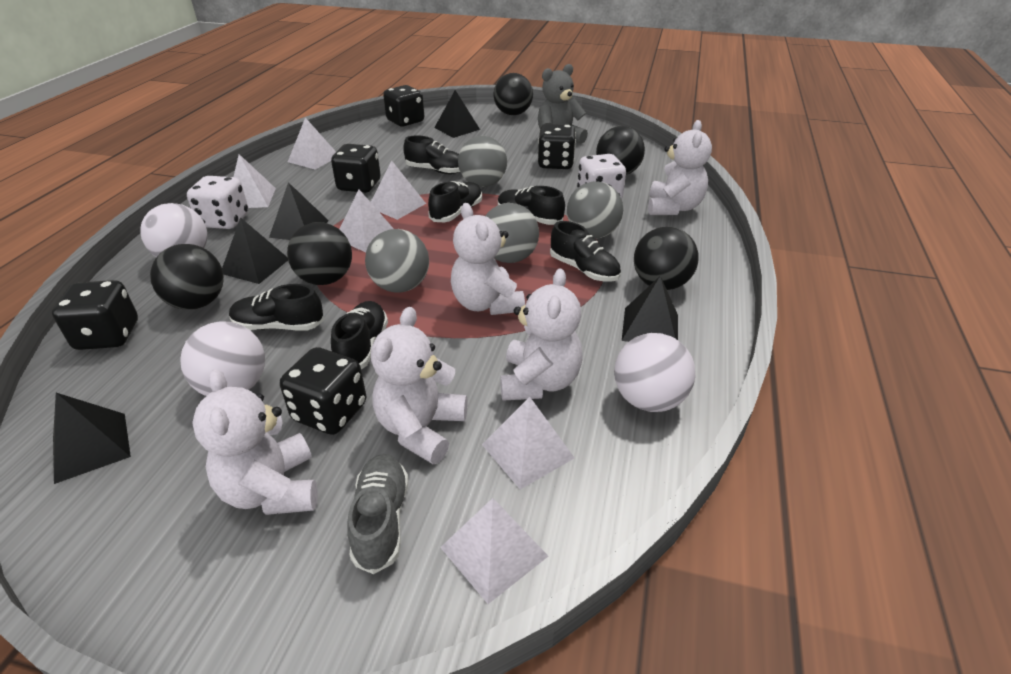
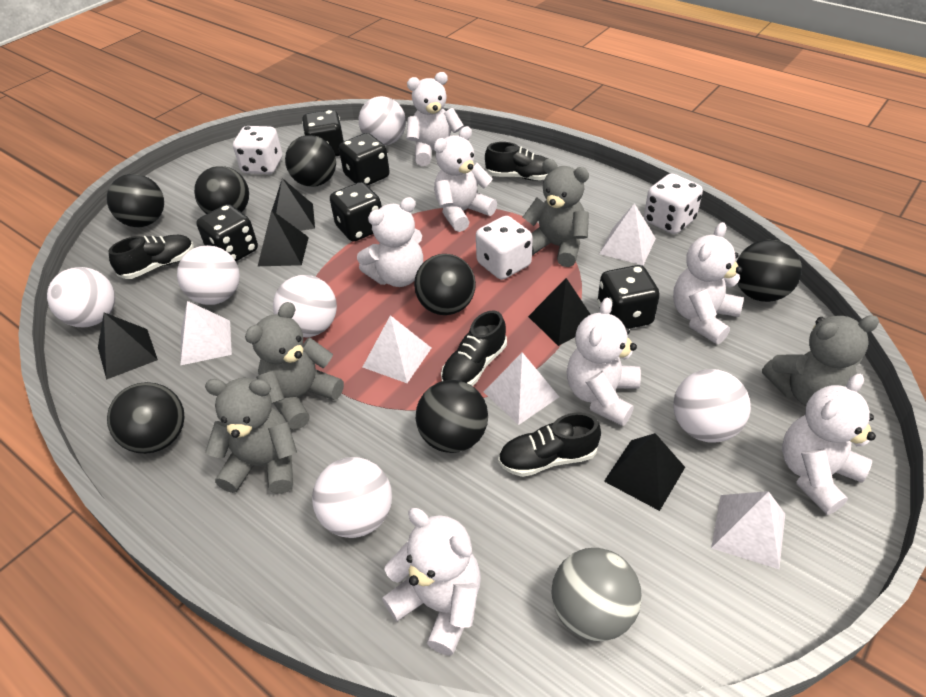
black ball: [150,244,224,310] [287,222,352,285] [493,73,533,115] [596,126,645,175] [634,227,699,290] = 5 -> [107,174,164,227] [107,382,185,454] [194,166,249,214] [285,135,336,187] [414,254,476,315] [416,380,488,453] [737,239,802,302] = 7
black shoe: [229,284,324,331] [331,301,388,369] [403,135,460,174] [428,181,482,222] [498,186,565,225] [550,221,621,282] = 6 -> [108,235,194,279] [441,311,507,386] [485,142,548,180] [498,412,601,477] = 4
grey ball: [365,229,429,293] [458,136,507,187] [486,203,539,263] [567,181,623,239] = 4 -> [552,548,642,641] = 1
grey shoe: [347,454,409,574] = 1 -> none = 0
grey teddy bear: [538,64,588,144] = 1 -> [205,378,297,494] [245,302,344,430] [523,159,589,267] [762,315,880,406] = 4
white ball: [141,203,208,257] [180,321,265,396] [614,333,695,412] = 3 -> [47,267,115,327] [177,245,240,305] [273,275,337,337] [312,457,392,538] [359,96,406,145] [673,369,751,443] = 6
white dice: [187,176,248,229] [577,154,626,199] = 2 -> [233,126,282,174] [476,216,533,280] [644,173,703,234] = 3
white pyramid: [234,154,276,208] [288,118,336,170] [339,190,394,252] [371,161,426,220] [440,498,548,604] [482,397,575,489] = 6 -> [180,301,232,365] [363,315,431,383] [484,352,559,425] [599,203,656,265] [711,491,785,569] = 5
white teddy bear: [192,369,318,515] [371,307,467,464] [451,203,525,315] [500,268,583,401] [648,120,712,215] = 5 -> [357,197,423,287] [382,508,481,656] [407,72,464,166] [434,126,497,232] [567,298,641,426] [673,222,744,344] [782,374,876,515] = 7

